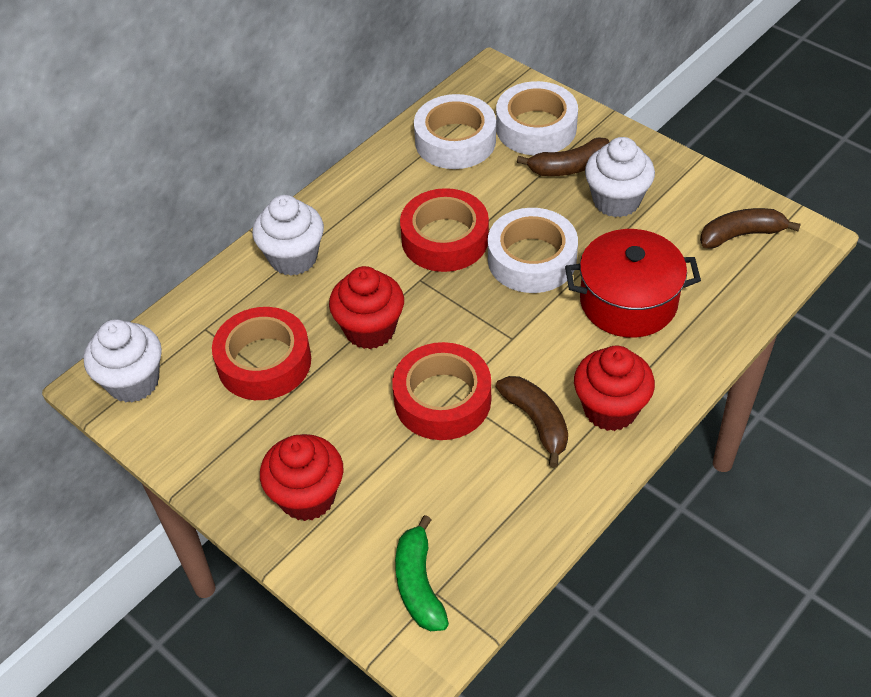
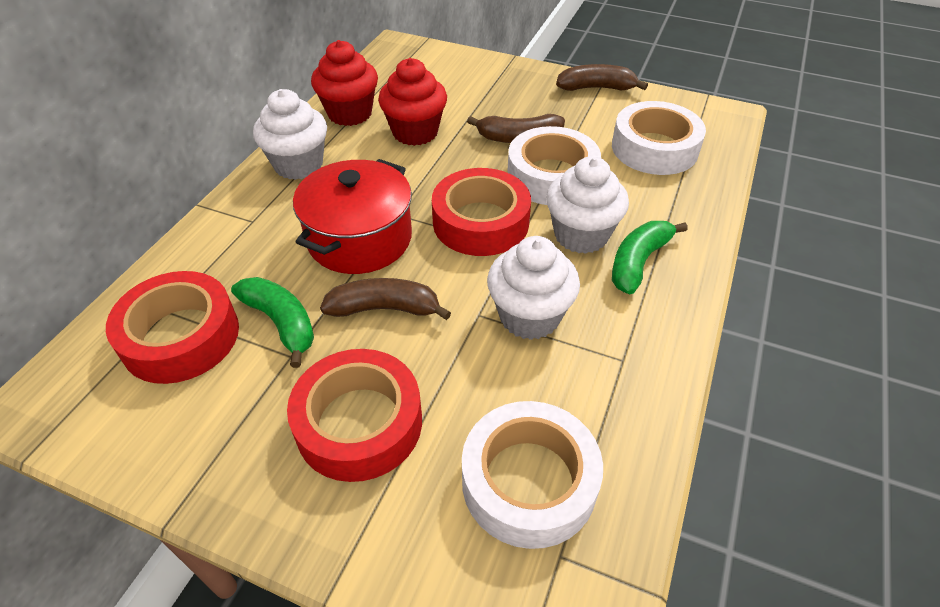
green banana: [395,515,449,631] = 1 -> [231,277,314,368] [612,221,688,294] = 2
red cupcake: [260,434,344,521] [329,266,404,349] [574,345,655,431] = 3 -> [311,40,378,126] [378,58,447,146] = 2

